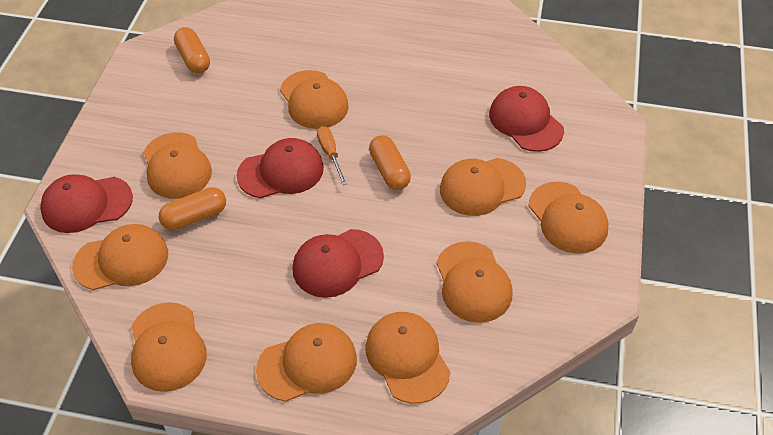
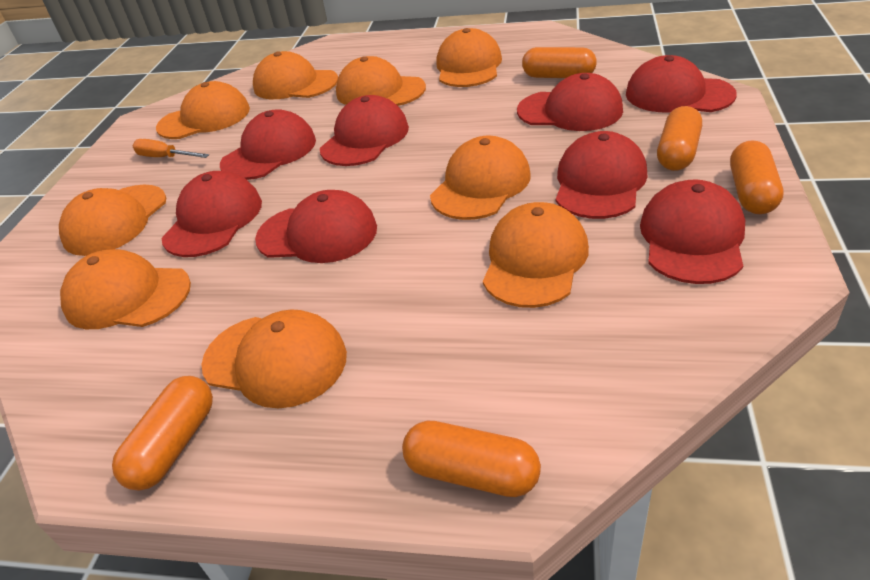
orange capsule: [159,187,226,230] [174,27,210,73] [369,135,411,190] = 3 -> [112,376,213,490] [402,421,541,497] [522,47,597,78] [657,106,702,171] [730,140,784,214] = 5
red cap: [40,174,133,233] [237,138,324,198] [293,229,384,298] [489,86,564,152] = 4 -> [161,171,262,257] [220,109,316,180] [255,190,377,263] [320,95,409,166] [517,73,623,131] [556,131,647,219] [626,55,737,113] [640,180,745,284] = 8

